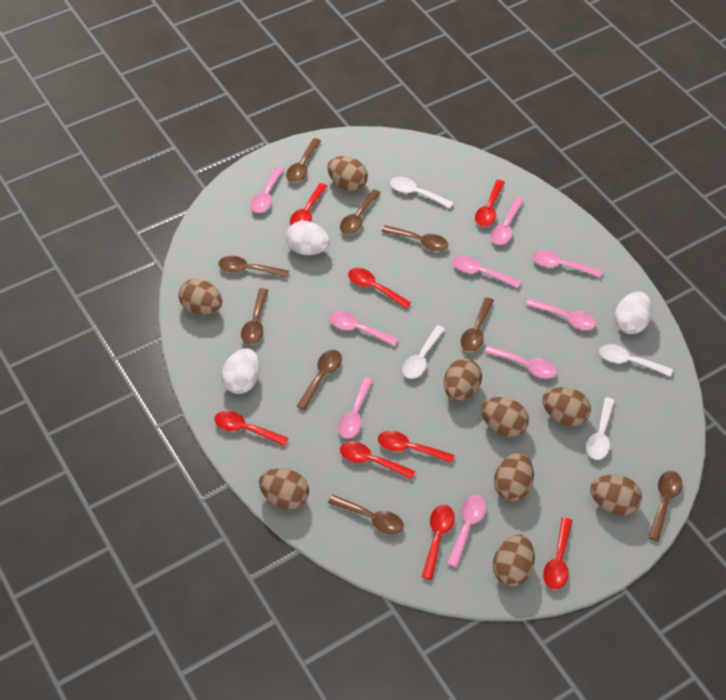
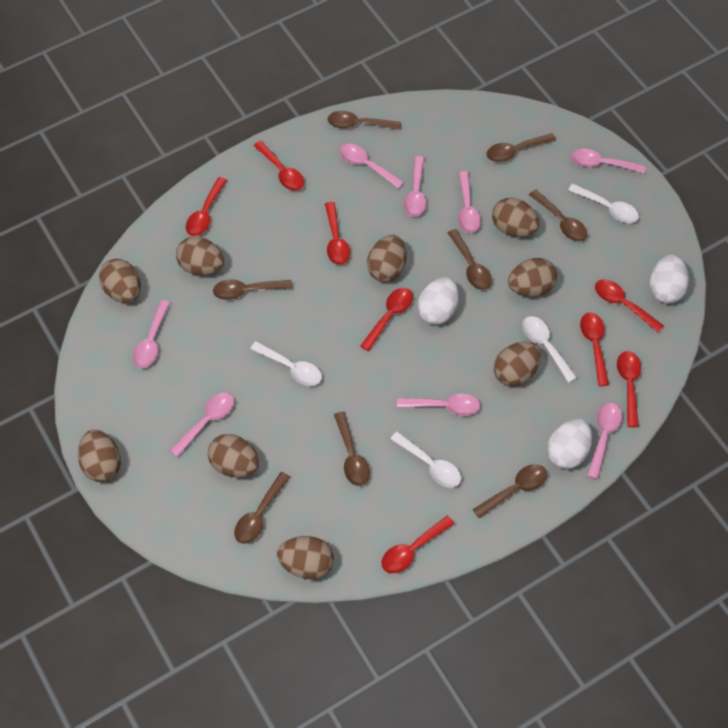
brown spoon: [219,256,289,278] [241,288,269,345] [286,138,321,182] [297,350,342,410] [328,495,404,535] [340,189,381,234] [381,225,448,251] [461,297,494,352] [648,471,682,541] = 9 -> [213,279,292,300] [234,472,290,544] [328,111,401,130] [334,411,370,486] [448,229,492,290] [473,464,547,518] [486,133,556,162] [529,189,588,242] = 8
pink spoon: [251,166,284,213] [329,311,398,346] [338,377,373,438] [447,495,486,567] [453,255,521,288] [485,345,557,378] [491,198,524,245] [526,298,596,330] [532,250,602,277] = 9 -> [133,300,170,368] [170,393,234,457] [340,144,404,189] [397,394,480,416] [404,156,426,217] [458,171,481,233] [571,149,646,173] [587,403,622,479] = 8

